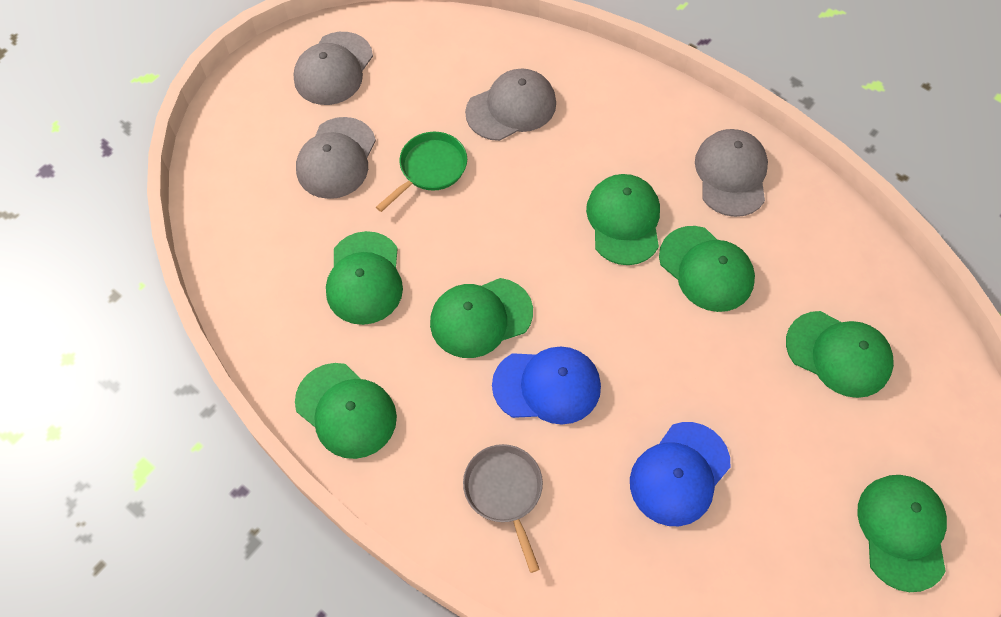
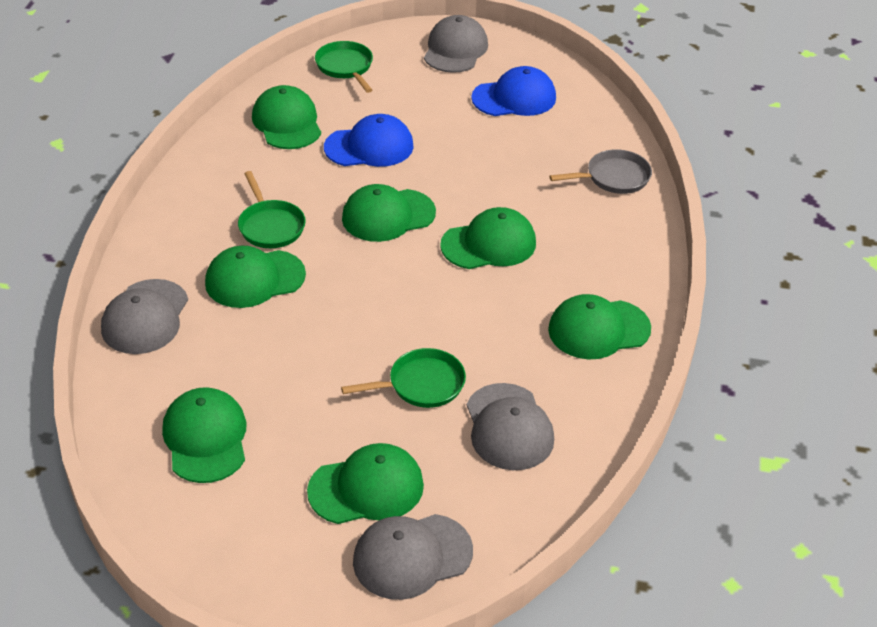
green pan: [376,132,467,212] = 1 -> [238,171,306,248] [315,41,373,93] [341,348,466,408] = 3

